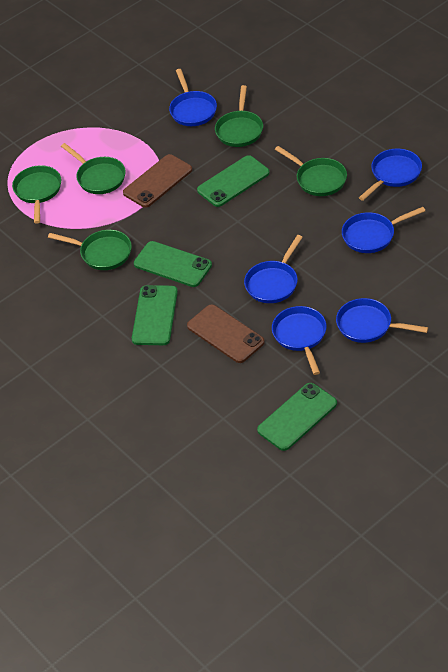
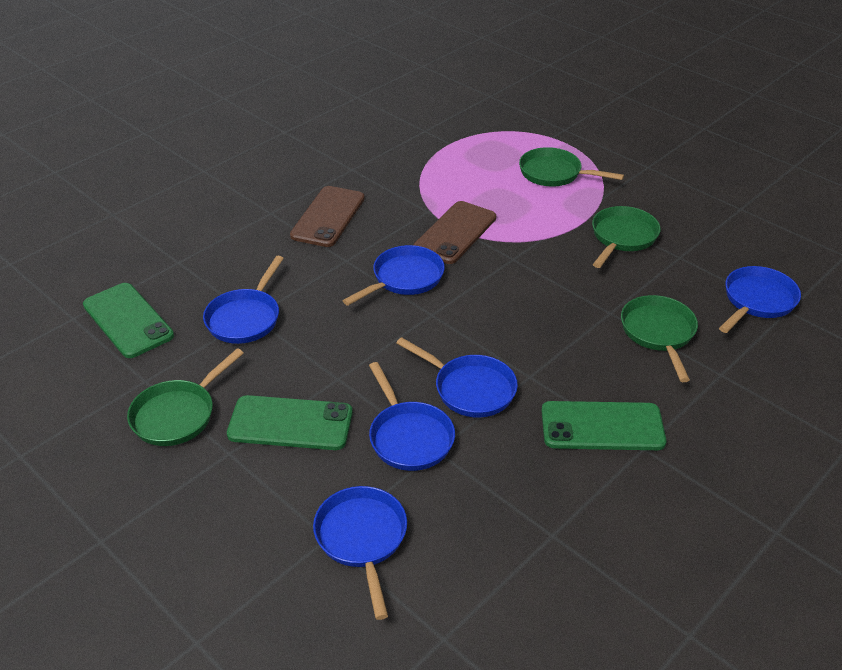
green pan: [12,165,61,224] [48,230,132,270] [61,143,126,194] [215,85,263,147] [275,146,347,196] = 5 -> [127,348,244,446] [519,147,624,186] [592,206,661,268] [621,295,698,382] = 4
green phone: [132,285,178,345] [134,241,212,287] [197,155,270,207] [257,383,337,451] = 4 -> [83,283,174,358] [227,395,353,450] [542,401,666,450] = 3

